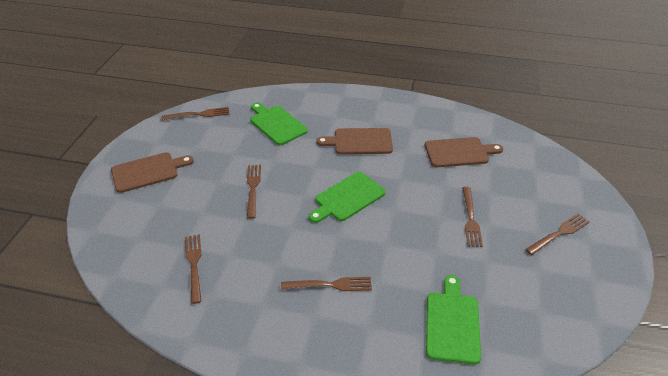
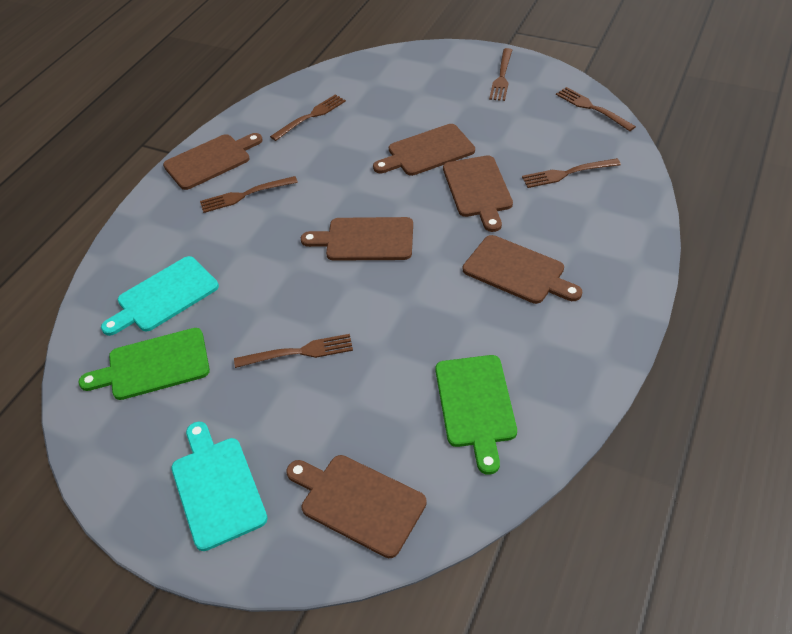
brown cutting board: [111,152,194,193] [316,128,393,154] [425,137,503,167] = 3 -> [163,133,263,190] [286,455,427,558] [301,217,413,261] [373,124,475,176] [443,155,513,232] [463,235,582,304] = 6
green cutting board: [250,102,308,145] [309,172,386,223] [426,275,481,364] = 3 -> [78,328,210,400] [435,355,517,475] = 2
turquoise cutting board: none = 0 -> [101,256,219,336] [171,422,268,551] = 2

